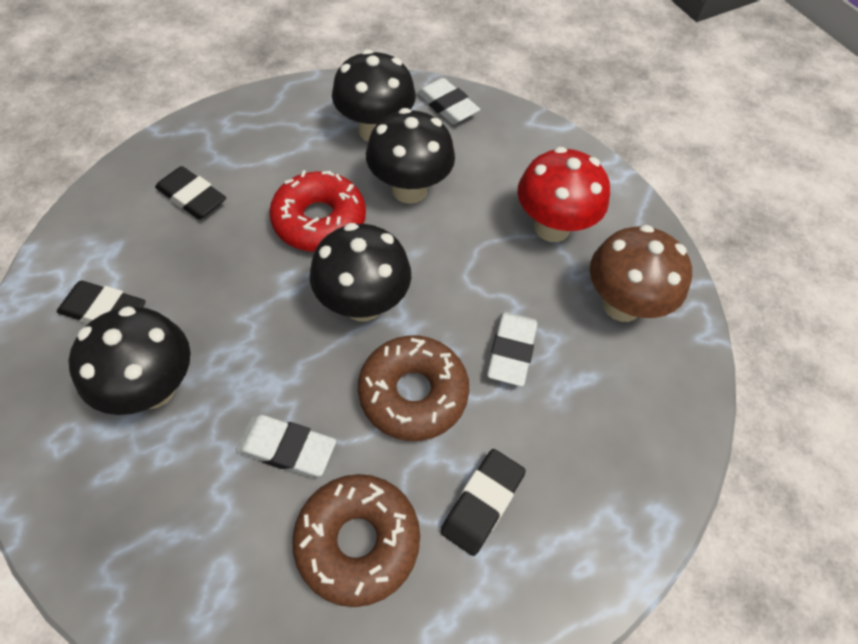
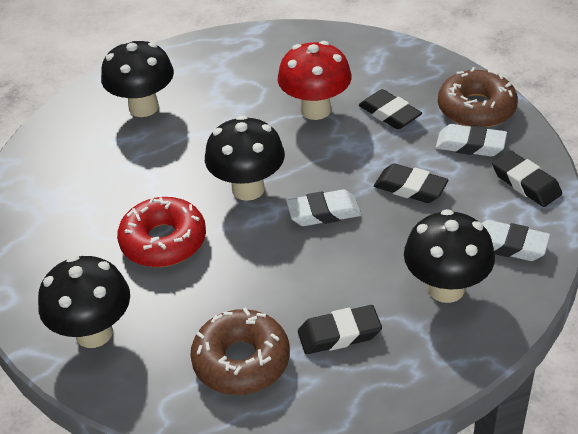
black eraser: [57,281,146,324] [155,166,226,219] [440,449,526,556] = 3 -> [298,305,382,354] [359,89,422,129] [374,163,449,203] [492,151,562,207] = 4
brown mushroom: [590,225,692,322] = 1 -> none = 0

